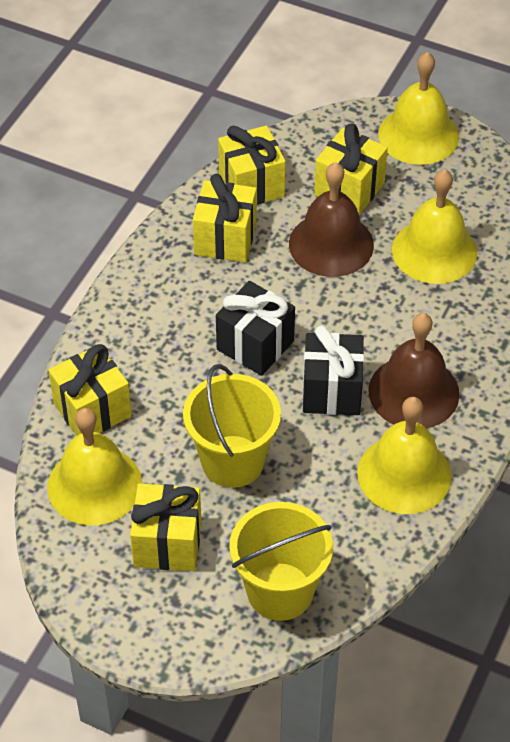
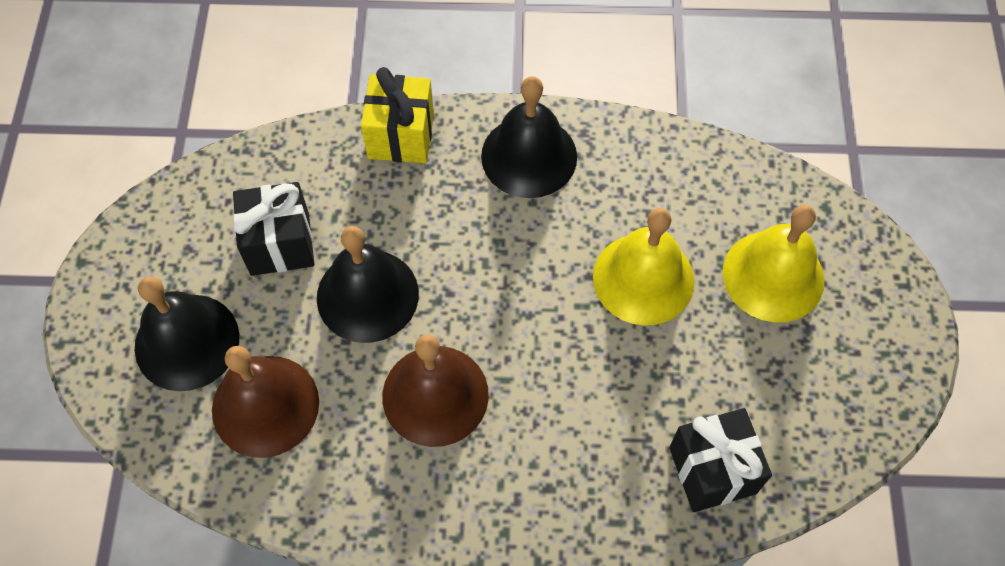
black bell: none = 0 -> [135,276,239,391] [317,226,419,343] [481,77,577,198] = 3
yellow bell: [47,408,142,525] [357,397,452,514] [378,52,459,165] [392,169,477,284] = 4 -> [593,208,694,326] [722,205,824,323] = 2
yellow bucket: [183,364,281,488] [229,502,333,621] = 2 -> none = 0
yellow gift: [48,344,132,436] [130,484,201,571] [193,173,257,262] [218,126,286,205] [314,123,388,215] = 5 -> [361,67,434,163] = 1

